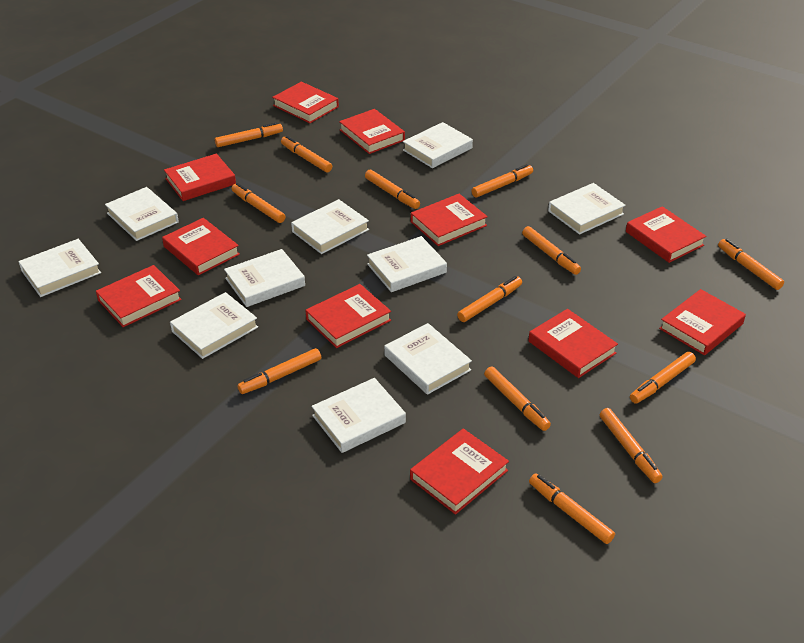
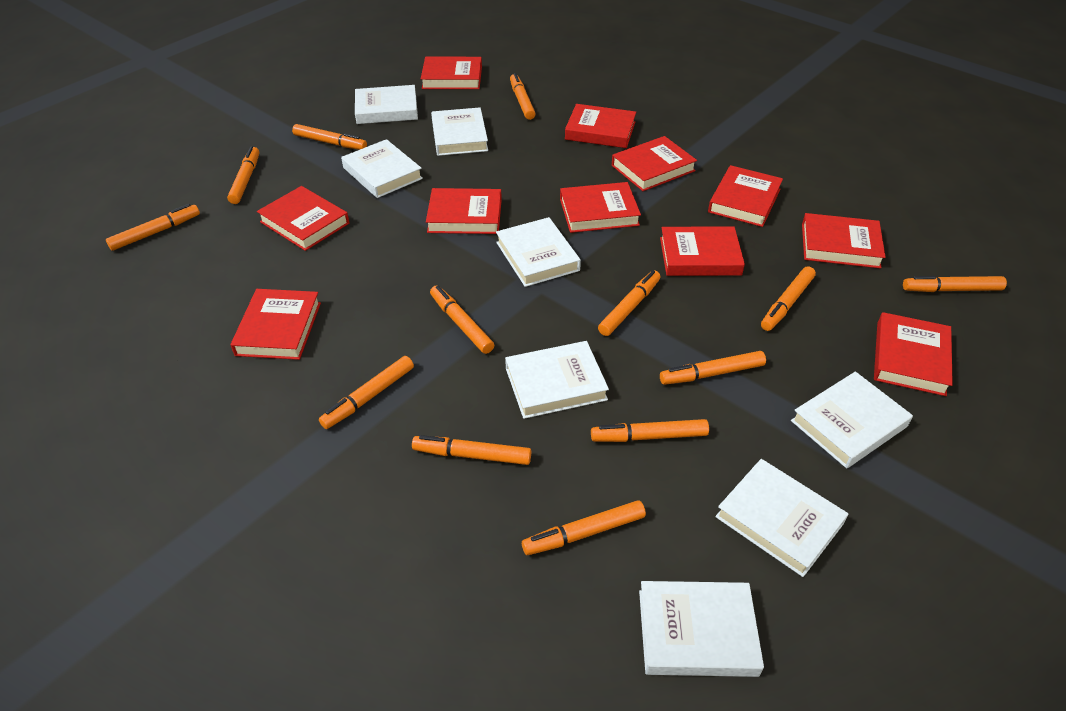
white book: [18,239,101,297] [105,187,179,241] [170,292,258,359] [224,249,305,307] [291,199,369,254] [311,378,406,453] [367,236,447,292] [384,323,472,395] [403,122,473,168] [548,183,626,235] = 10 -> [341,139,423,198] [355,85,418,124] [431,107,488,156] [496,217,581,287] [505,341,609,419] [639,581,764,677] [715,459,848,577] [791,372,913,468] = 8

